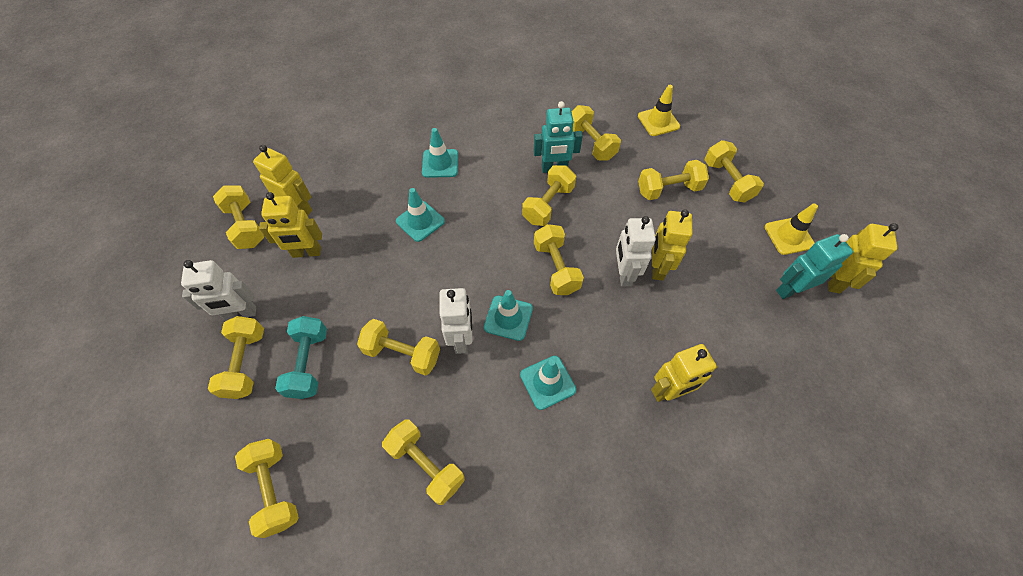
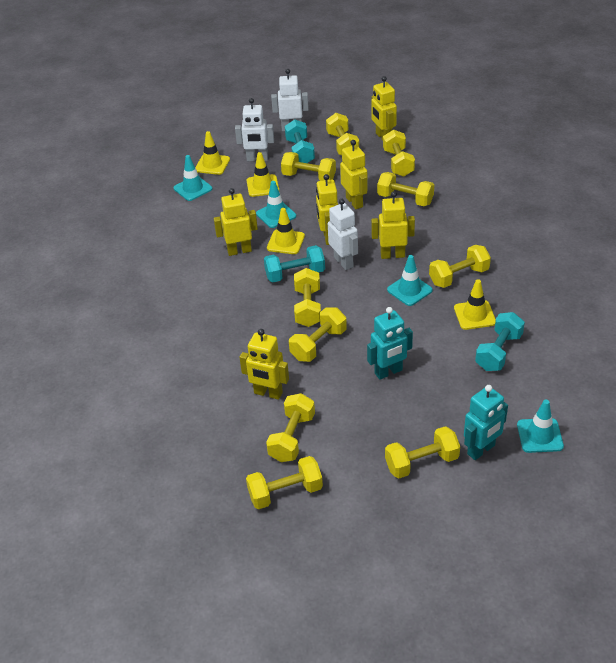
turquoise dumbbell: [275,316,327,399] = 1 -> [264,245,325,283] [285,119,315,163] [475,312,525,371] = 3
yellow robot: [253,145,312,216] [259,192,322,258] [651,344,717,402] [652,209,692,281] [828,223,899,294] = 5 -> [214,188,258,256] [239,329,289,400] [316,174,338,245] [340,140,368,209] [371,76,397,141] [371,191,415,259] = 6
yellow traffic cone: [638,85,680,136] [765,204,818,255] = 2 -> [195,131,230,175] [246,152,279,197] [267,208,305,254] [454,279,496,330] = 4

